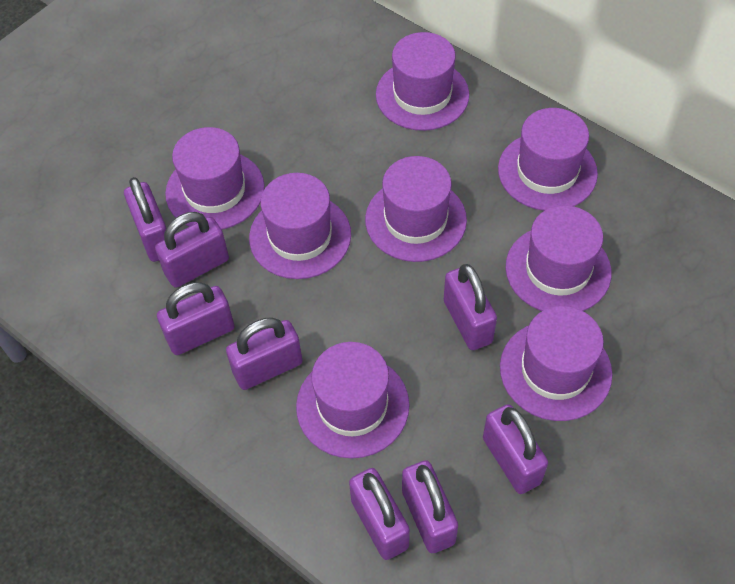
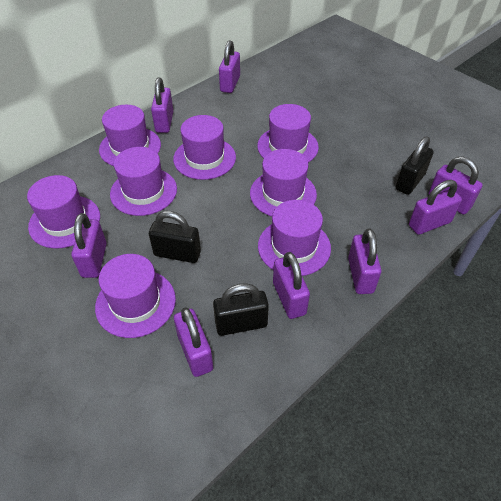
black padlock: none = 0 -> [149,211,201,263] [213,283,269,336] [396,136,434,195] = 3

